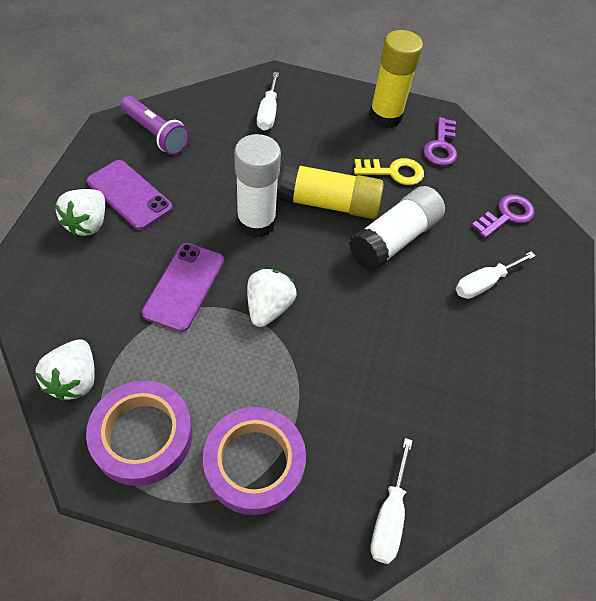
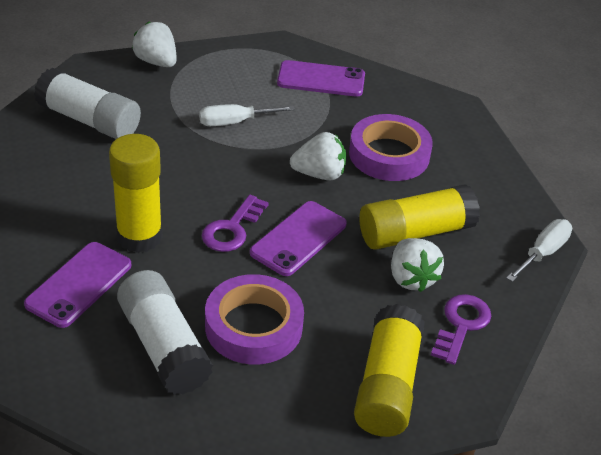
purple flashlight: [121,96,189,155] = 1 -> none = 0
purple phone: [87,160,173,230] [142,243,224,332] = 2 -> [24,242,131,328] [250,201,347,276] [277,60,365,97] = 3
white screwdriver: [257,72,279,131] [371,438,413,564] [456,251,536,299] = 3 -> [199,104,295,126] [506,219,572,282] = 2
yellow glue stick: [280,162,384,219] [369,30,423,128] = 2 -> [109,134,163,253] [354,304,425,437] [359,184,480,250] = 3
yellow key: [354,158,424,185] = 1 -> none = 0

